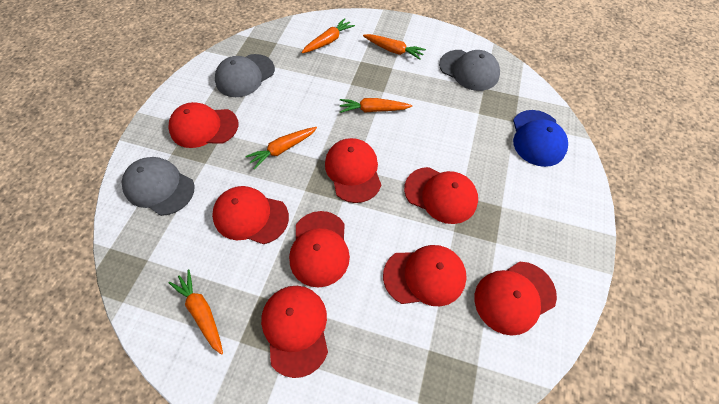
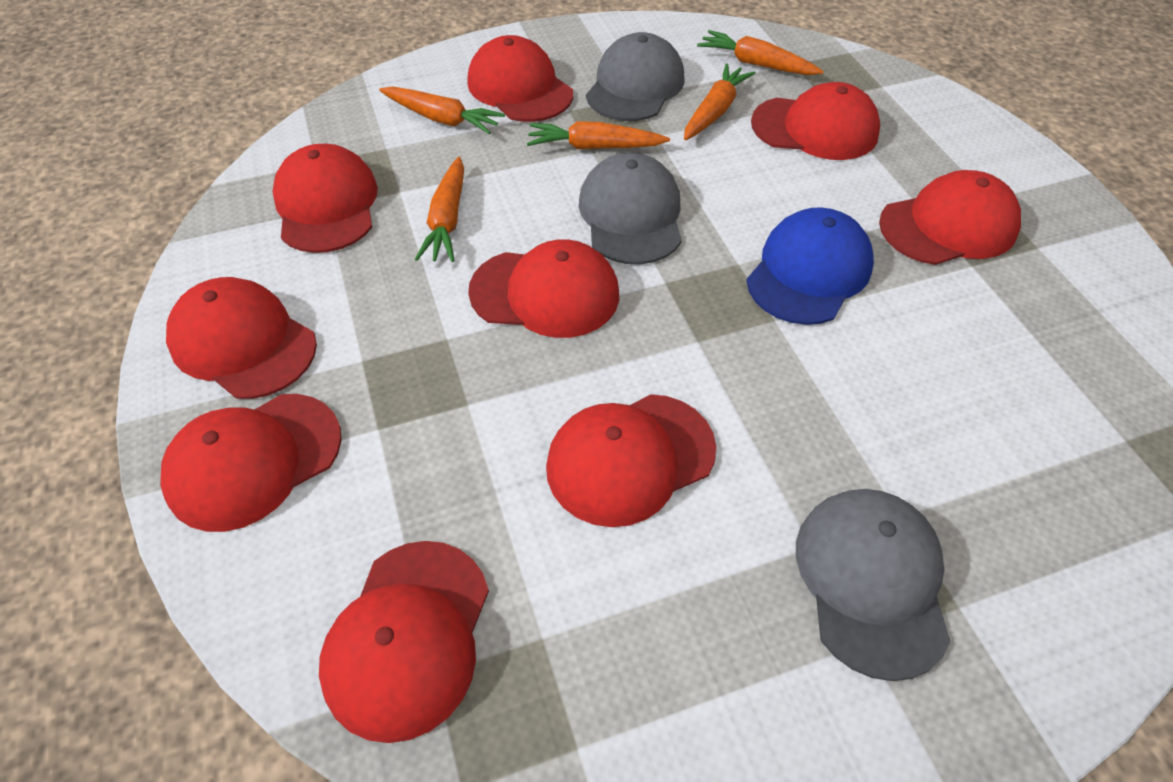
red cap: [169,102,238,148] [212,186,289,244] [261,286,328,378] [289,211,350,287] [325,138,381,203] [383,245,467,306] [404,167,478,224] [474,262,557,336] = 8 -> [160,394,341,532] [166,277,317,399] [273,144,378,253] [319,541,489,743] [467,35,573,122] [468,239,619,338] [546,394,716,527] [751,82,880,160] [879,170,1021,265] = 9

